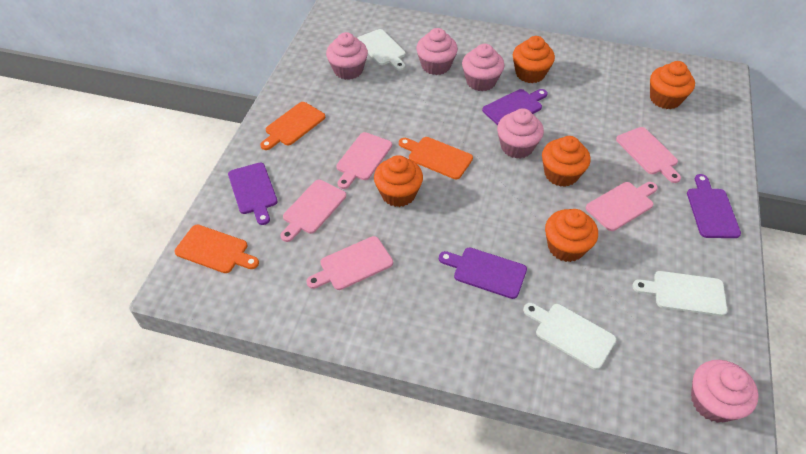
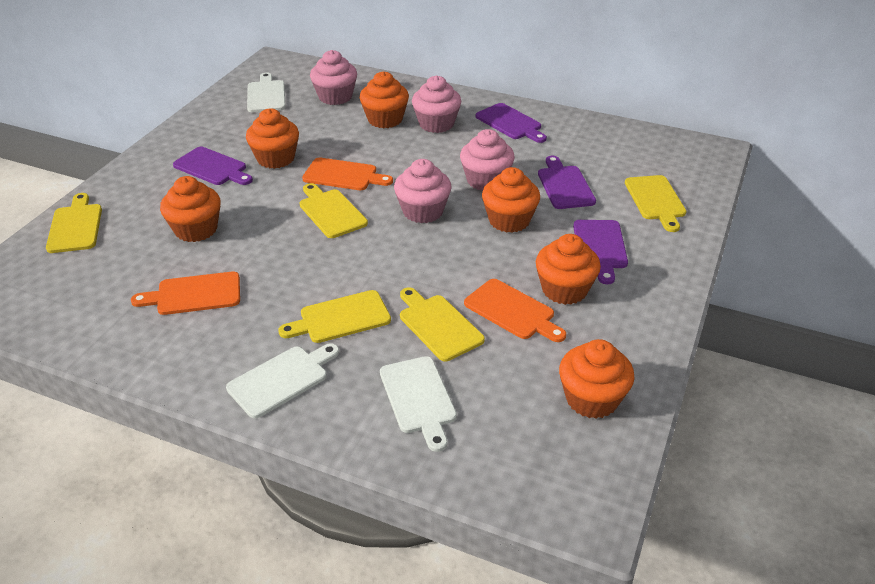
orange cupcake: [374,155,423,207] [513,36,555,83] [542,136,591,187] [545,209,598,262] [650,61,695,109] = 5 -> [160,176,221,242] [246,109,299,169] [360,71,409,128] [482,167,540,233] [536,234,601,305] [559,339,635,419] = 6
pink cupcake: [326,32,368,80] [416,28,458,75] [462,44,505,91] [497,108,544,159] [691,360,759,423] = 5 -> [310,50,357,105] [394,159,452,223] [412,76,461,133] [460,129,515,191] = 4
pink cutting board: [281,180,346,242] [306,236,393,290] [336,132,392,189] [586,182,658,231] [616,127,681,183] = 5 -> none = 0
yellow cutting board: none = 0 -> [46,193,102,253] [278,290,391,343] [299,183,368,238] [400,287,485,362] [625,175,687,232] = 5

